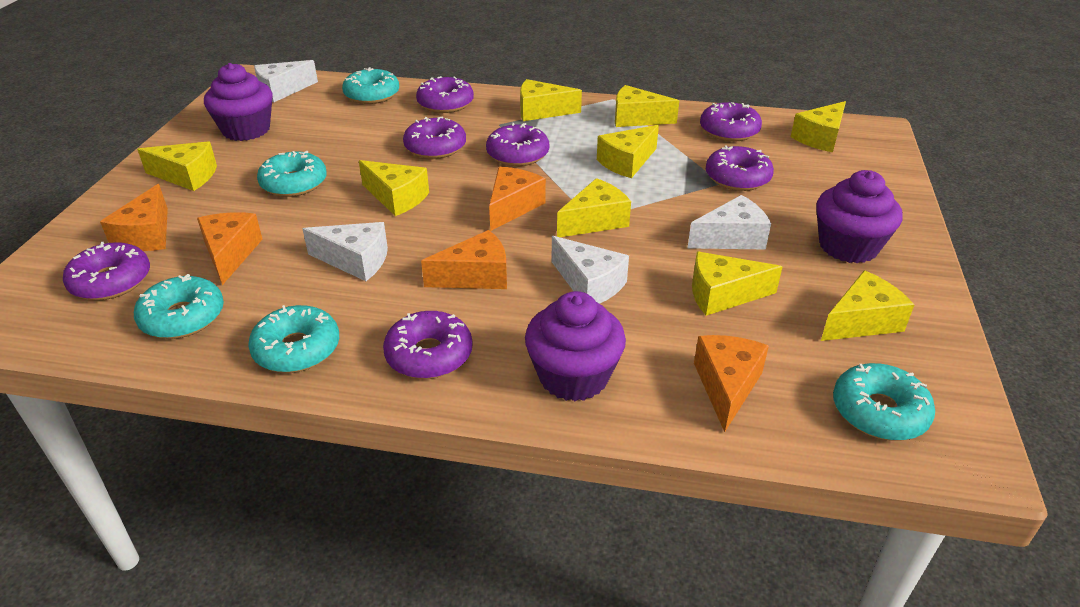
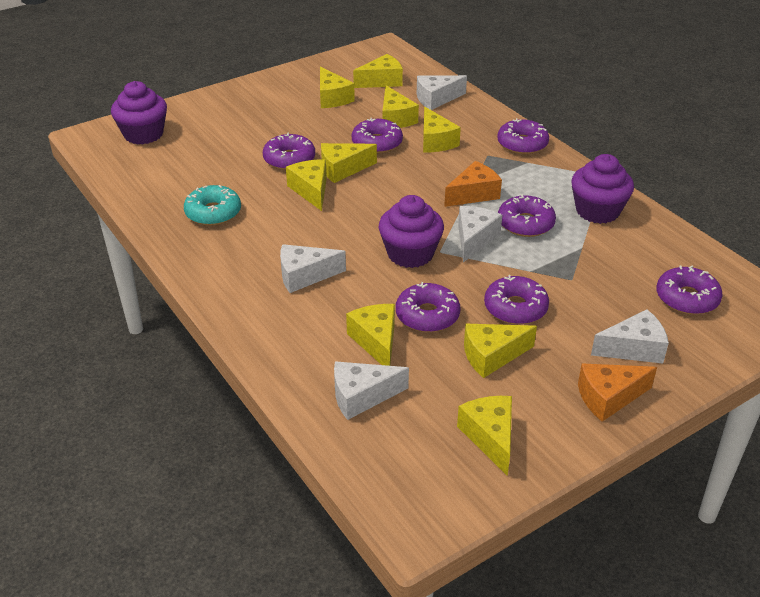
orange cheese: [100,184,168,251] [197,212,263,285] [421,230,507,289] [489,167,546,231] [694,335,769,432] = 5 -> [444,161,502,207] [578,363,657,422] = 2
turquoise donut: [134,274,224,339] [248,305,339,373] [257,151,327,197] [342,67,399,104] [833,363,935,441] = 5 -> [184,185,241,226] = 1
white cheese: [254,60,318,102] [303,222,388,281] [552,236,629,304] [688,195,771,250] = 4 -> [280,244,346,293] [334,361,409,420] [417,75,467,110] [458,206,502,262] [591,309,669,364] = 5

